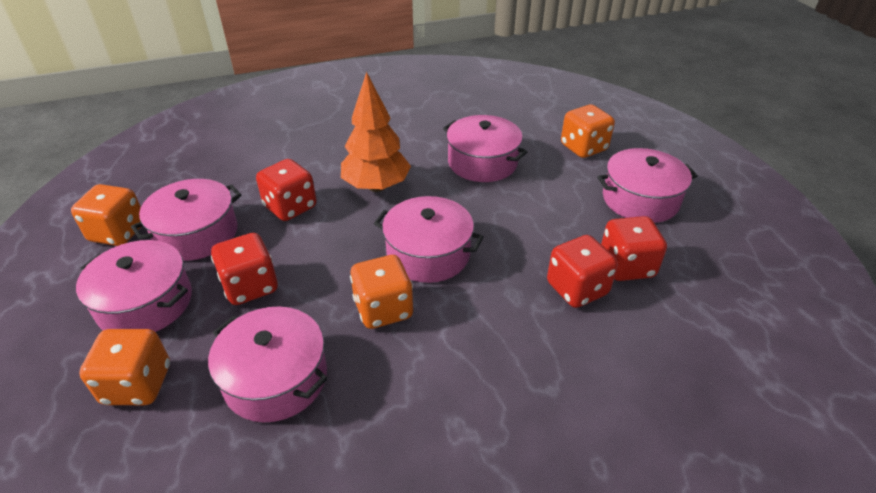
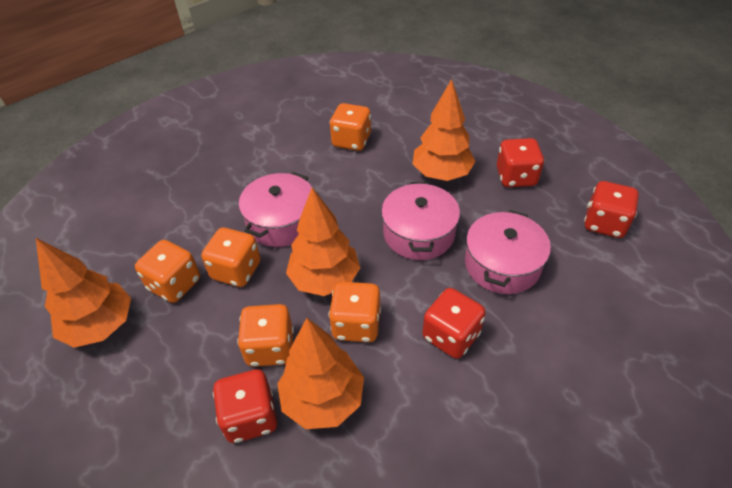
orange dice: [71,184,142,246] [79,329,170,405] [350,255,413,329] [561,105,615,158] = 4 -> [135,240,200,303] [201,228,261,287] [237,304,294,367] [329,282,381,342] [330,103,371,151] = 5
orange tree: [341,72,411,192] = 1 -> [36,238,131,348] [277,318,364,429] [286,187,360,296] [413,79,476,181] = 4
pink pot: [76,240,192,332] [131,179,242,261] [208,306,328,422] [374,196,484,283] [443,115,527,182] [597,148,697,223] = 6 -> [239,172,312,247] [381,182,460,260] [465,210,551,294] = 3

